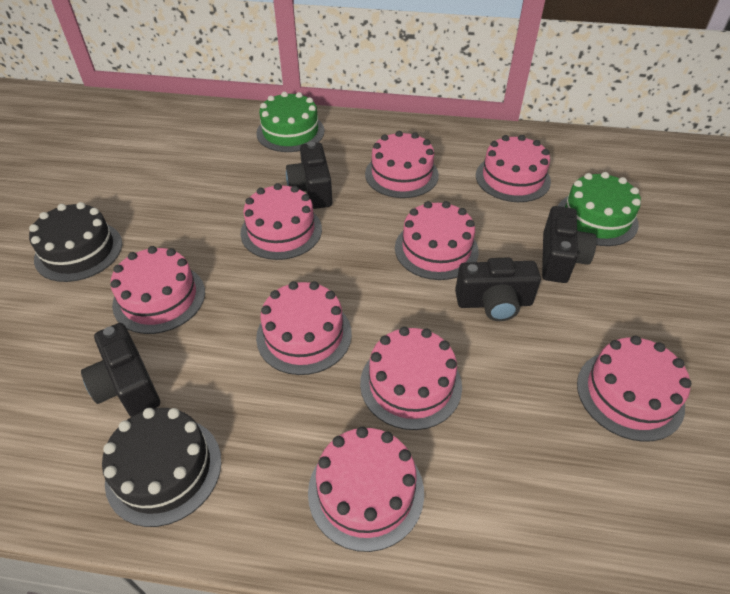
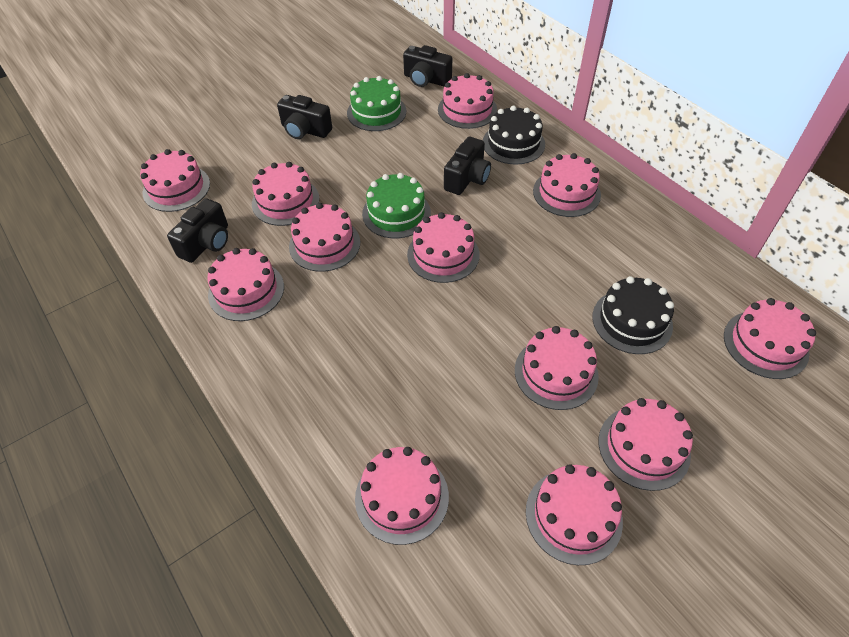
pink cake: [110,246,205,334] [240,183,322,260] [256,281,352,375] [308,427,424,552] [360,327,462,430] [365,131,439,198] [395,201,479,280] [476,135,551,202] [577,336,691,442] = 9 -> [140,149,210,212] [207,248,284,321] [252,162,319,226] [289,203,360,272] [355,447,449,545] [407,212,480,283] [438,73,497,129] [515,326,599,410] [526,464,623,565] [533,153,601,217] [599,398,693,491] [724,298,816,379] = 12

